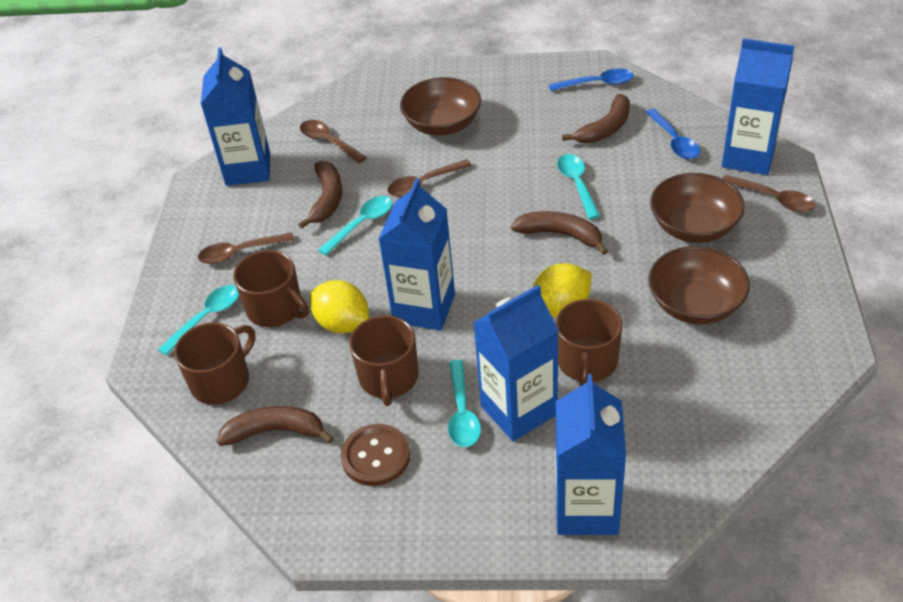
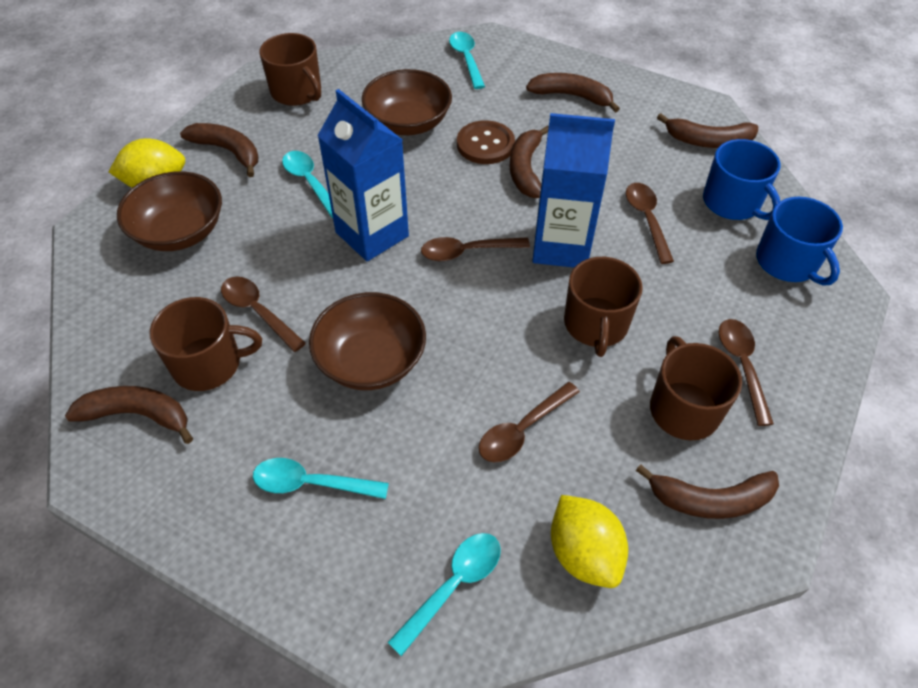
blue carton: [201,47,270,186] [378,178,455,330] [473,285,559,442] [555,374,626,535] [722,39,794,175] = 5 -> [317,89,409,261] [532,113,615,268] = 2
blue mug: none = 0 -> [703,139,780,220] [756,197,843,286] = 2
blue spoon: [549,68,633,91] [645,109,700,159] = 2 -> none = 0
brown banana: [217,406,334,446] [298,161,342,229] [511,211,608,255] [562,94,630,144] = 4 -> [65,386,193,444] [180,123,258,177] [510,125,549,198] [526,73,620,113] [636,464,779,519] [657,113,758,148] = 6
brown spoon: [198,232,295,264] [300,120,367,163] [387,159,472,197] [722,175,815,212] = 4 -> [221,276,306,352] [421,237,530,261] [479,382,580,462] [626,183,674,264] [719,319,774,426] = 5

